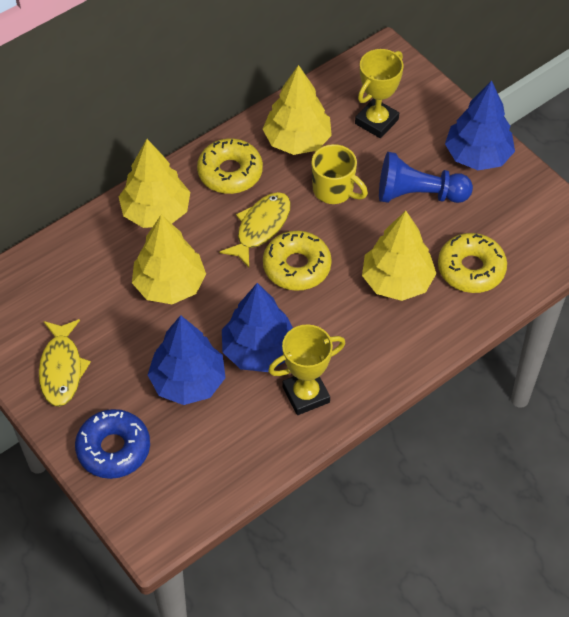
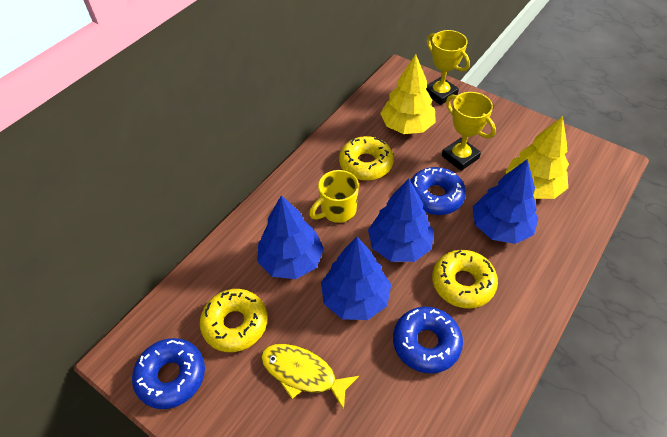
blue donut: [75,409,150,479] = 1 -> [132,338,205,409] [393,307,463,374] [410,167,466,215] = 3
blue pawn: [379,152,473,203] = 1 -> none = 0
blue tree: [148,315,226,405] [222,283,293,372] [445,81,515,170] = 3 -> [257,195,324,279] [321,237,391,320] [368,179,434,262] [473,159,538,244] = 4
yellow fish: [39,319,91,407] [219,192,291,267] = 2 -> [261,344,359,410] = 1
yellow tree: [119,139,190,228] [132,214,206,304] [263,65,332,155] [362,211,436,301] = 4 -> [380,54,436,134] [506,116,569,199] = 2

